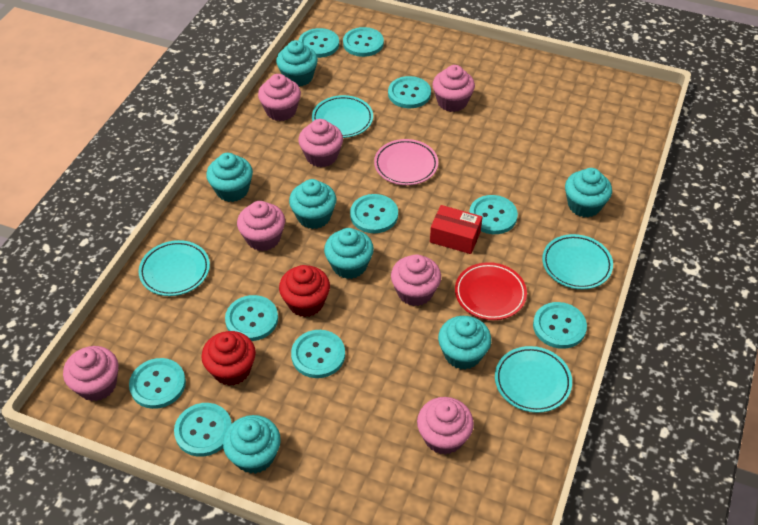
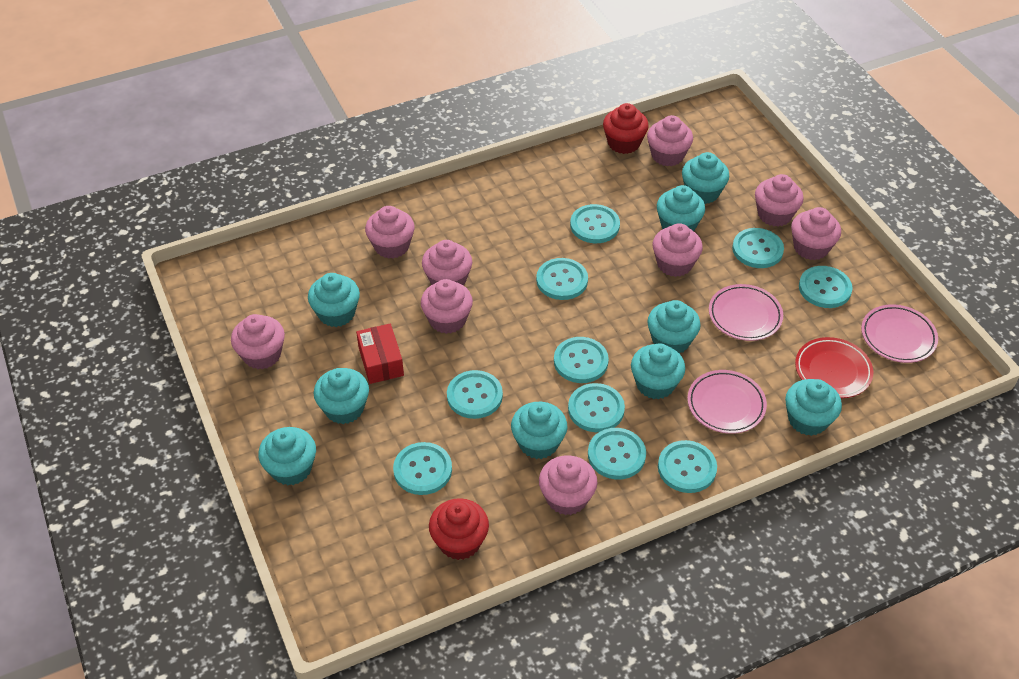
pink cupcake: [63,346,118,401] [237,201,285,251] [258,74,301,121] [299,119,343,167] [391,254,441,306] [417,397,474,455] [433,65,475,112] = 7 -> [231,314,285,370] [365,206,415,259] [421,279,473,334] [422,240,472,285] [539,455,597,515] [647,115,693,166] [653,223,703,277] [755,174,804,227] [791,207,841,260] = 9
pink plate: [374,139,438,185] = 1 -> [687,370,767,434] [709,284,783,341] [861,304,938,363] = 3
turquoise cupcake: [206,153,253,202] [223,415,281,474] [276,40,318,87] [289,179,336,229] [324,228,374,279] [438,316,491,370] [565,168,612,217] = 7 -> [258,427,316,485] [308,273,360,327] [314,368,369,424] [511,402,568,459] [631,344,685,399] [647,300,701,354] [657,185,705,231] [682,152,729,204] [785,379,842,436] = 9
turquoise plate: [138,240,210,296] [312,95,373,138] [495,346,572,413] [542,234,613,289] = 4 -> none = 0

